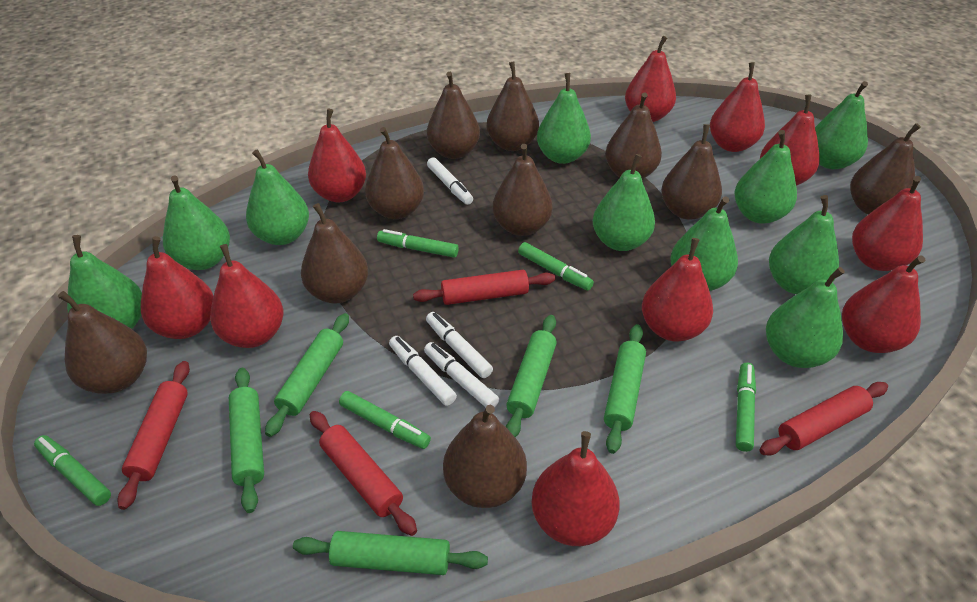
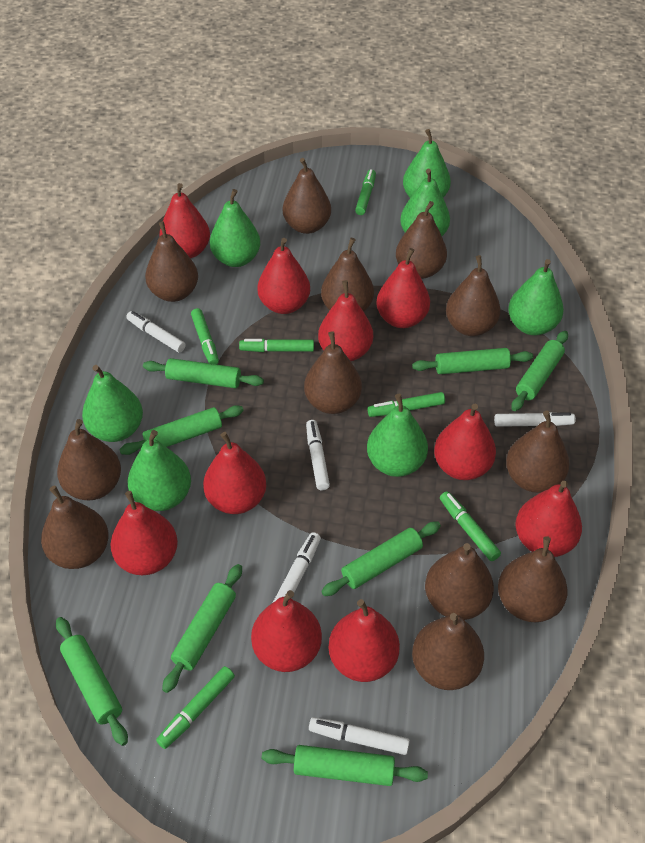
brown pear: [58,291,147,394] [301,203,368,303] [365,127,424,219] [427,72,480,159] [443,405,527,508] [487,61,539,151] [493,144,553,236] [605,92,662,179] [661,124,722,220] [850,123,921,214] = 10 -> [41,485,109,569] [57,419,121,500] [145,221,198,302] [283,158,331,234] [304,331,362,414] [321,238,374,312] [396,201,447,279] [412,613,484,690] [425,543,494,620] [446,255,501,336] [498,536,568,622] [506,411,569,493] = 12
green marker: [34,435,111,506] [339,391,431,449] [377,229,459,258] [518,242,594,291] [736,362,756,452] = 5 -> [156,666,235,749] [191,308,219,364] [239,339,314,352] [355,169,376,215] [367,392,445,417] [440,491,501,561] = 6
green pear: [67,235,142,329] [163,176,230,270] [246,149,309,245] [537,73,591,164] [593,154,655,251] [670,196,738,291] [734,130,797,224] [766,267,845,368] [769,195,839,294] [815,81,868,169] = 10 -> [82,365,143,442] [127,430,191,511] [210,189,260,267] [367,394,428,477] [400,169,450,236] [403,129,451,198] [508,259,564,335] = 7
green rolling pin: [229,368,264,513] [265,313,349,437] [293,531,488,575] [506,315,557,437] [604,324,646,454] = 5 -> [56,617,128,746] [119,405,244,455] [143,358,264,388] [162,564,242,693] [262,745,428,786] [321,521,441,596] [412,348,533,374] [511,331,568,411] = 8
red rolling pin: [118,361,190,510] [310,411,417,536] [413,270,555,305] [760,382,888,455] = 4 -> none = 0
white marker: [389,336,457,406] [424,342,499,407] [426,312,493,378] [427,157,473,205] = 4 -> [126,311,186,353] [273,532,321,602] [306,420,330,490] [309,717,410,755] [494,412,576,427] = 5

